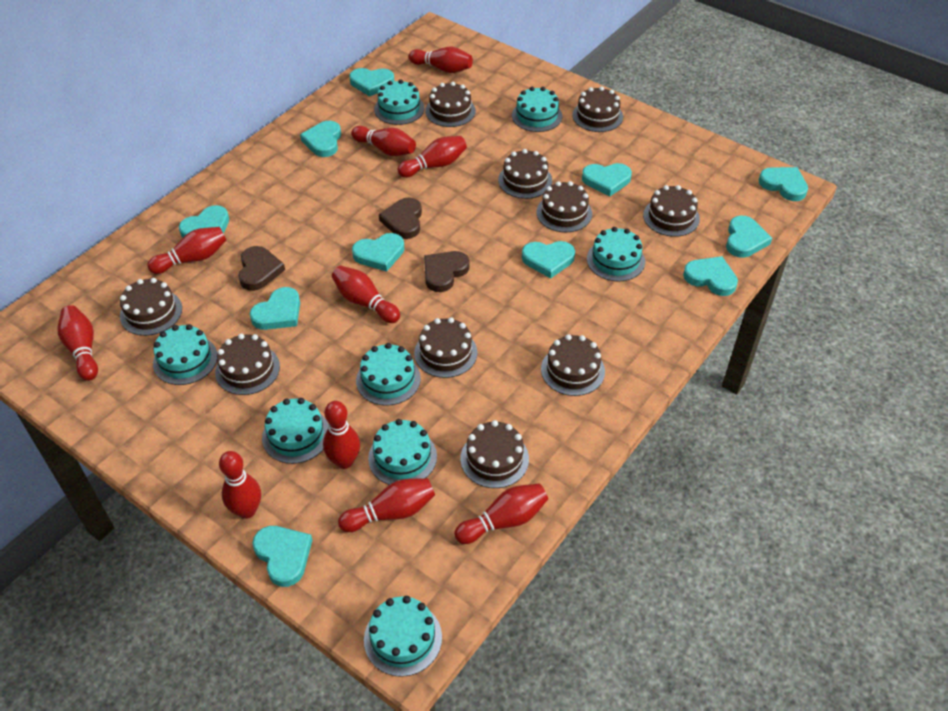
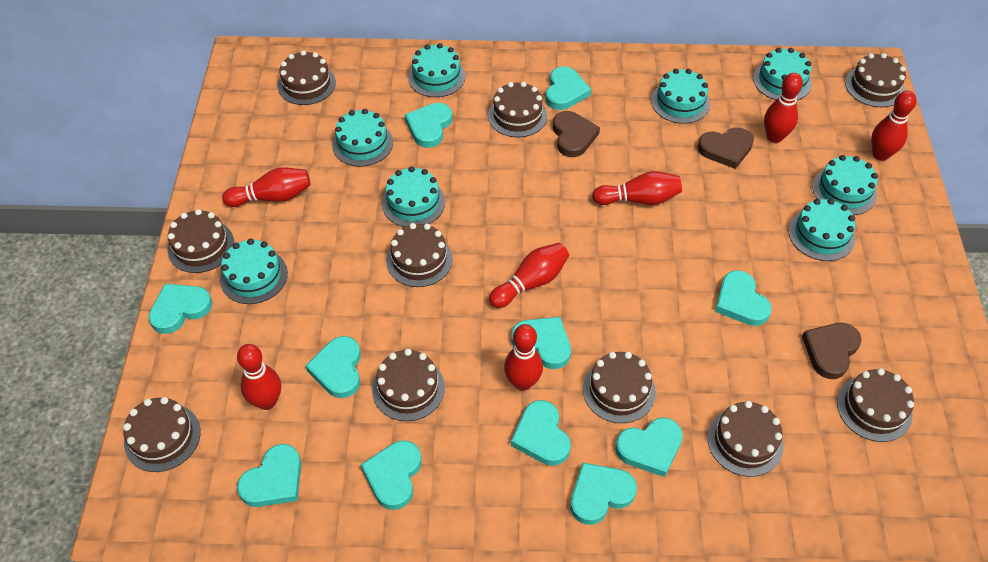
red bowling pin: [57,305,98,381] [147,227,226,274] [219,451,261,519] [323,401,360,469] [332,266,400,323] [338,478,435,532] [351,126,416,156] [397,136,467,178] [409,47,473,73] [454,483,548,544] = 10 -> [222,167,311,207] [237,344,281,410] [489,243,569,308] [504,324,543,391] [592,171,682,205] [764,73,803,143] [871,91,916,161] = 7

